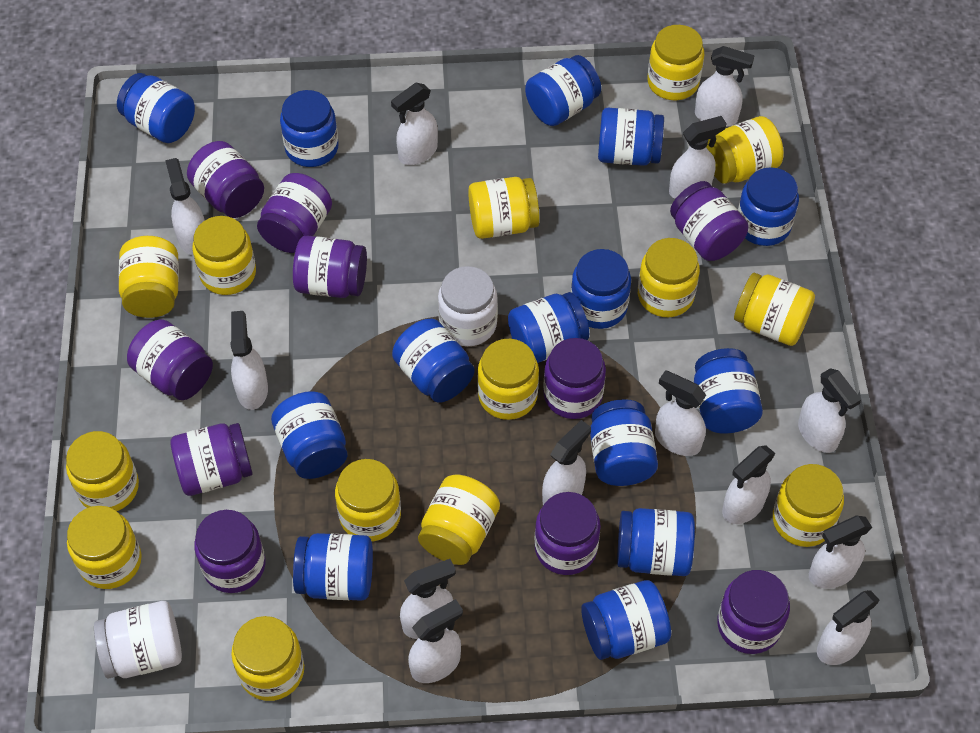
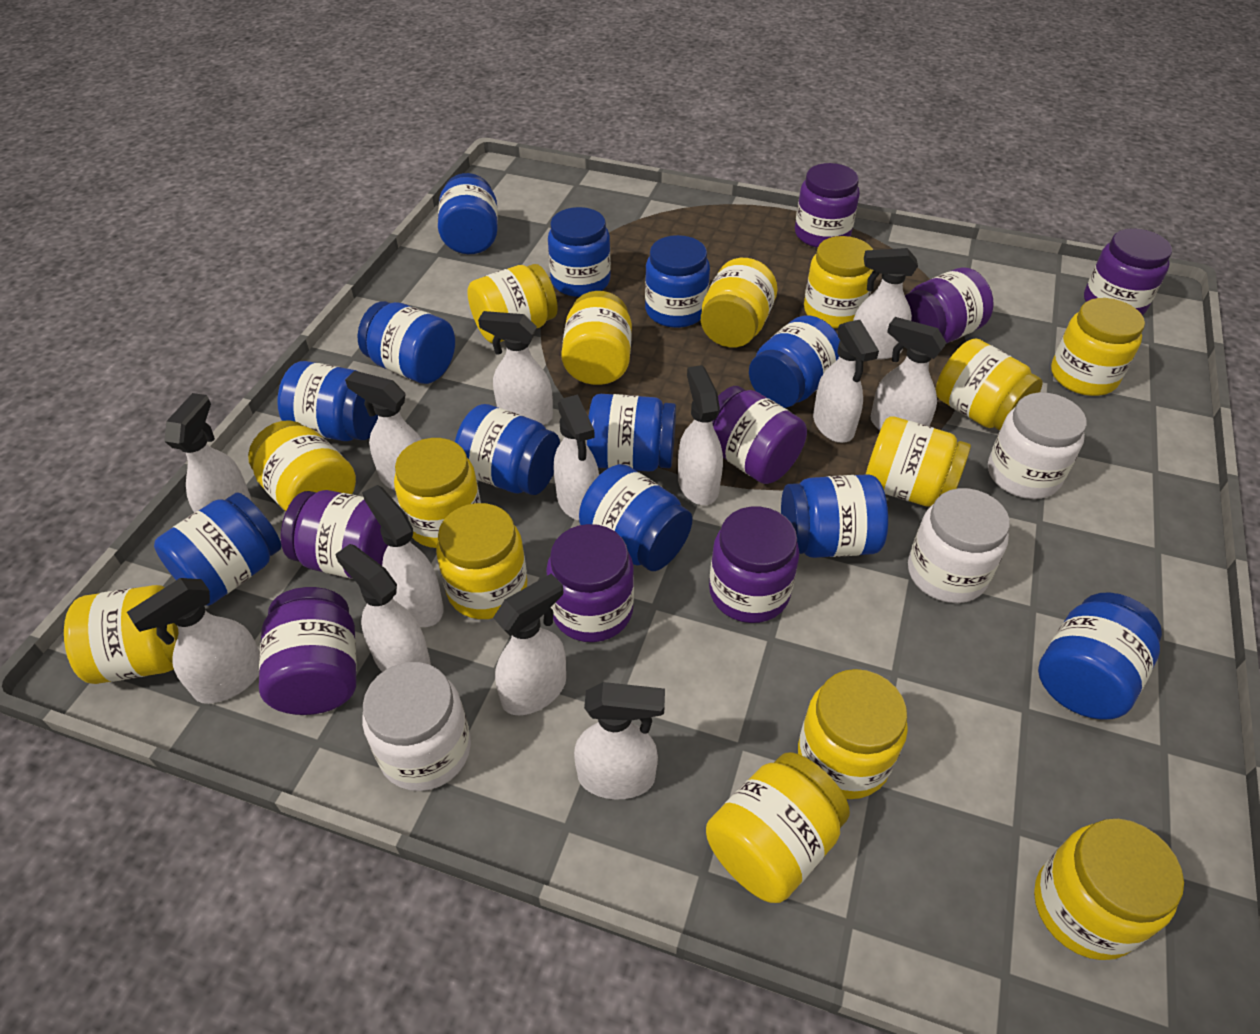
blue jar: [117,73,195,143] [271,391,348,479] [280,90,339,167] [293,533,373,601] [392,319,475,403] [508,292,589,363] [525,55,601,126] [571,249,631,329] [581,580,671,660] [590,399,658,486] [598,108,664,166] [617,508,695,576] [694,348,763,434] [738,167,799,246] = 14 -> [154,492,281,606] [277,361,378,441] [358,301,455,384] [438,173,498,254] [455,404,560,495] [548,207,611,297] [579,464,692,571] [587,394,676,472] [645,235,710,328] [749,315,840,408] [781,474,888,558] [1038,592,1162,719] = 12
purple jar: [127,319,213,400] [170,423,253,496] [187,141,264,218] [194,510,266,593] [257,173,332,253] [293,235,367,298] [535,492,601,575] [543,338,606,419] [670,181,749,261] [717,570,790,654] = 10 -> [259,587,357,715] [281,490,388,579] [546,524,634,642] [709,507,799,623] [712,386,807,484] [795,163,860,248] [905,267,994,344] [1084,228,1172,315] = 8
white jar: [94,601,182,679] [438,266,498,346] = 2 -> [362,662,471,791] [908,488,1010,603] [988,392,1087,499] = 3

